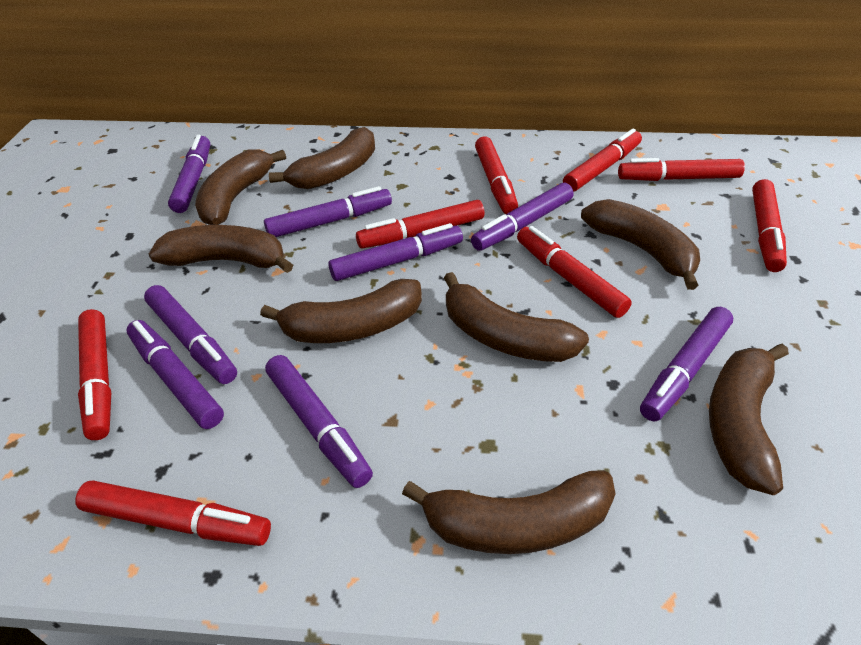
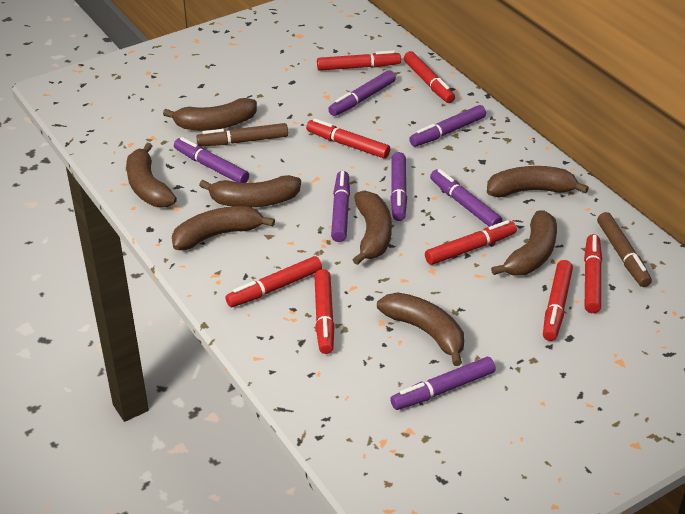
brown marker: none = 0 -> [197,123,288,146] [597,212,652,287] = 2
purple marker: [127,320,224,429] [144,285,237,384] [168,135,210,213] [264,186,392,237] [265,355,373,488] [328,223,463,281] [471,183,573,251] [640,307,733,421] = 8 -> [174,137,249,183] [328,70,396,116] [331,171,350,242] [390,152,407,221] [390,357,496,410] [409,105,486,147] [430,169,502,227] = 7

